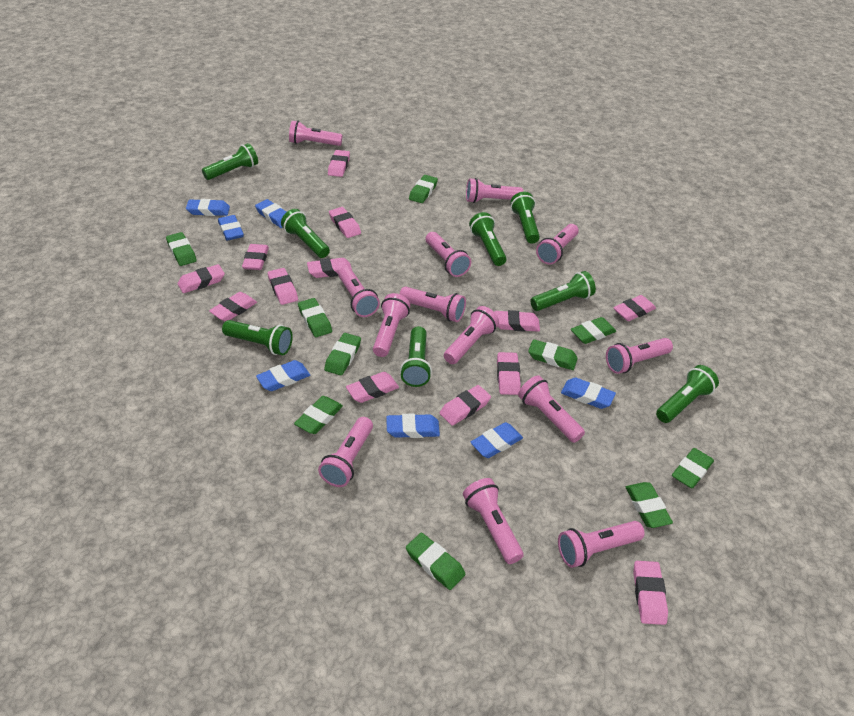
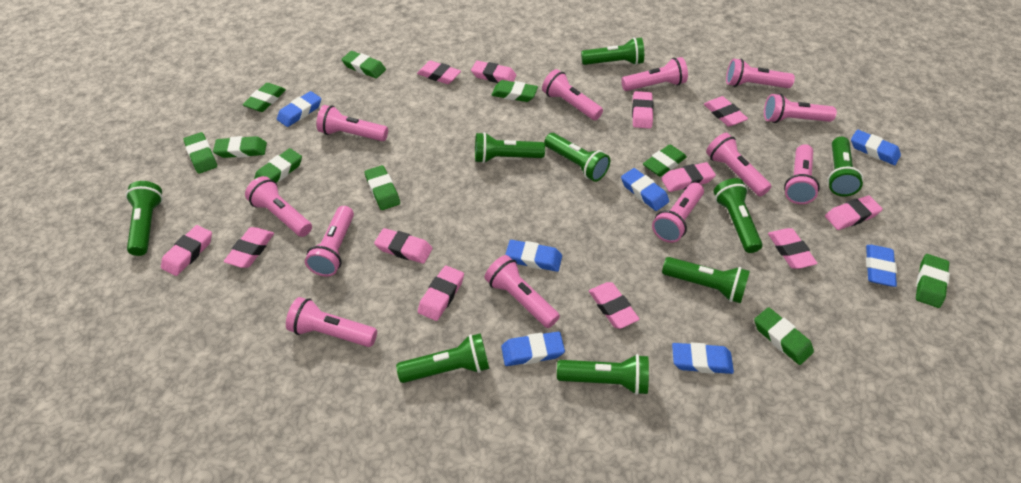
green flashlight: [202,143,258,180] [222,320,293,355] [281,209,330,258] [400,326,432,387] [469,212,507,266] [510,192,540,244] [530,271,596,311] [656,365,719,423] = 8 -> [126,181,163,256] [396,333,489,383] [475,132,545,163] [544,133,610,182] [557,354,649,395] [581,37,644,65] [662,257,750,303] [713,178,762,253] [827,137,863,196] = 9
pink eraser: [178,264,225,293] [209,292,257,321] [242,244,269,270] [268,268,298,305] [307,258,352,278] [328,150,350,177] [329,207,361,238] [346,372,399,403] [440,385,491,426] [494,310,540,332] [497,352,521,395] [613,295,656,321] [633,561,668,625] = 13 -> [161,225,212,276] [224,227,274,268] [374,228,432,264] [417,60,461,84] [418,266,464,321] [471,61,516,83] [589,282,639,329] [632,91,654,129] [661,162,716,192] [704,96,748,127] [768,228,817,269] [825,196,883,230] = 12
pink flashlight: [289,121,342,146] [318,417,373,487] [338,267,380,317] [373,293,410,357] [400,287,466,322] [426,232,471,277] [444,306,499,364] [463,478,524,564] [466,178,523,203] [518,375,585,443] [536,224,579,265] [558,521,645,568] [606,338,673,374] = 13 -> [245,176,312,237] [286,297,377,347] [305,206,354,277] [316,105,388,141] [485,255,560,328] [542,69,603,120] [621,57,688,91] [652,182,704,243] [706,133,772,196] [726,59,795,88] [764,93,837,123] [784,144,820,204] = 12

